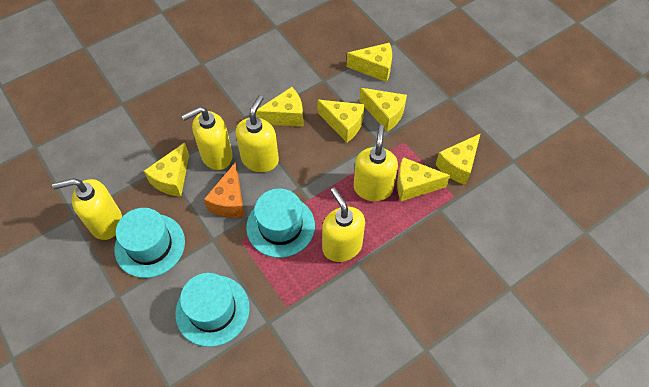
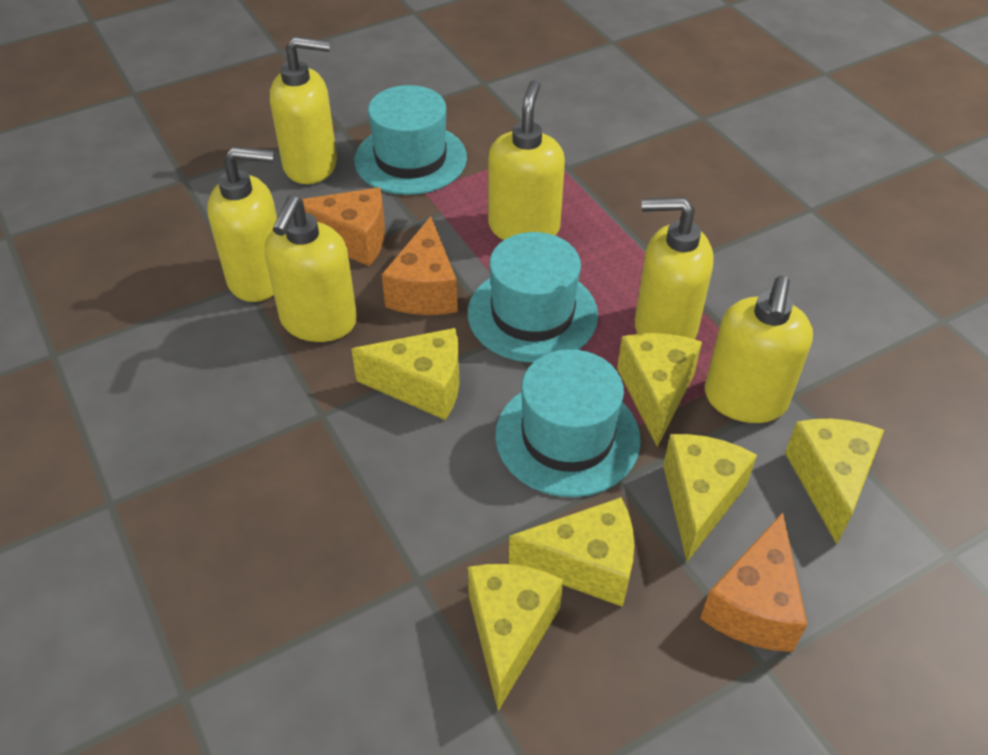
orange cheese: [204,163,245,218] = 1 -> [302,187,385,266] [382,216,458,315] [700,512,807,652] = 3
yellow cheese: [144,143,189,197] [256,87,303,127] [317,100,365,142] [347,43,392,82] [359,88,407,132] [397,157,451,201] [436,133,481,185] = 7 -> [351,328,459,420] [468,564,563,711] [509,497,634,607] [617,333,702,447] [663,434,757,562] [785,419,884,544] = 6
yellow soap dispenser: [52,178,122,240] [182,107,233,170] [236,96,279,172] [322,187,365,262] [354,124,398,201] = 5 -> [207,147,277,302] [265,195,357,342] [270,36,337,184] [488,80,565,240] [635,197,714,339] [705,276,813,423] = 6

